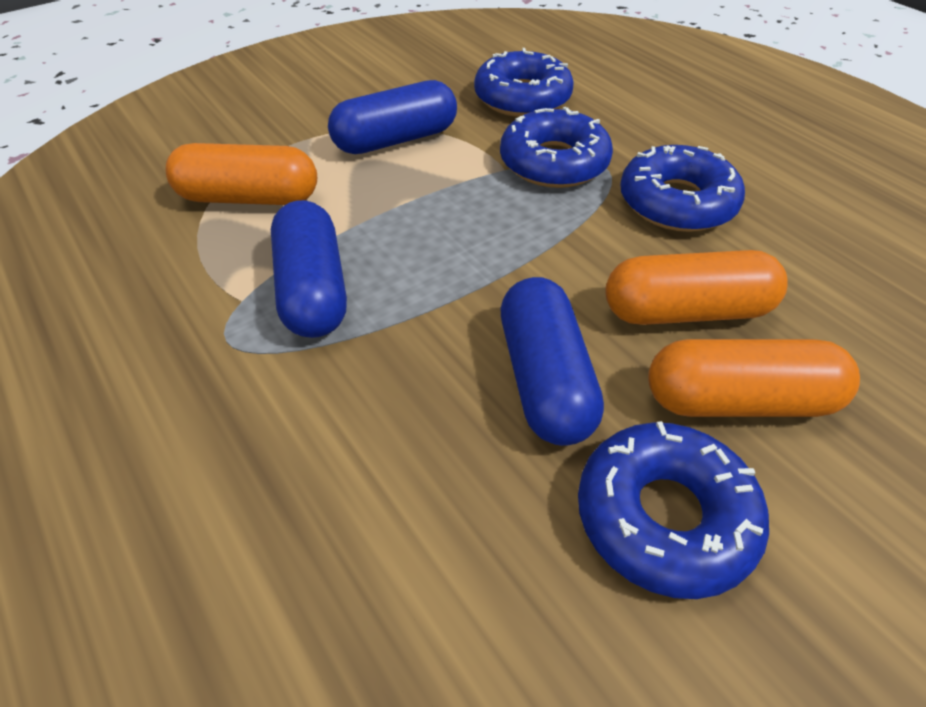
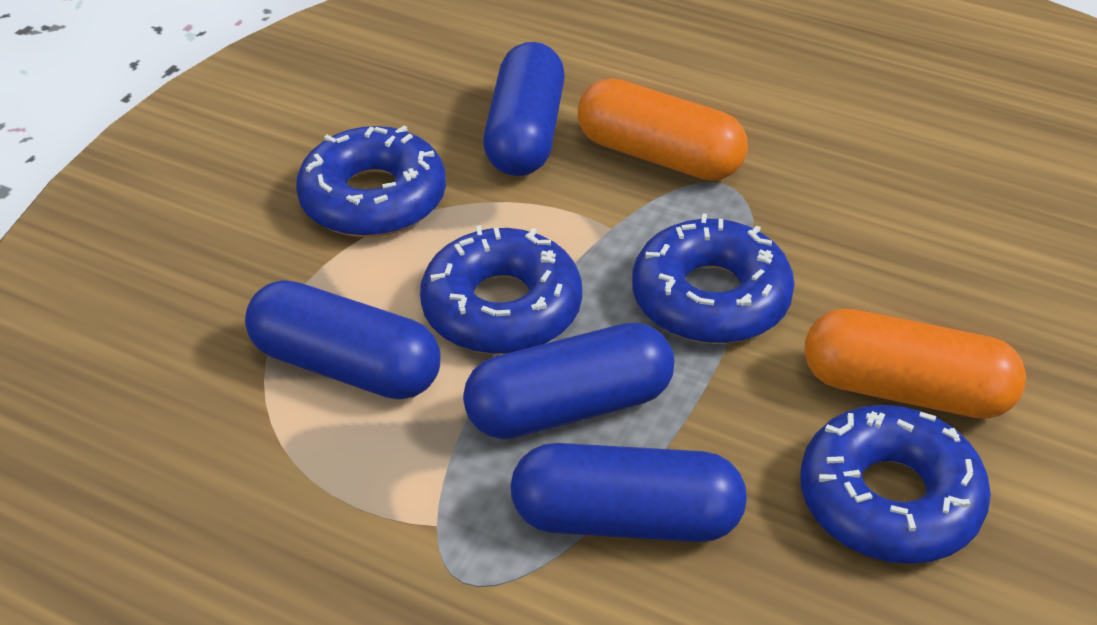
blue capsule: [271,200,347,338] [328,80,457,154] [501,277,604,446] = 3 -> [245,280,440,399] [463,323,674,439] [483,42,565,176] [511,443,747,542] = 4
orange capsule: [166,143,317,205] [605,250,788,325] [648,339,860,417] = 3 -> [578,78,748,181] [805,309,1026,419] = 2

